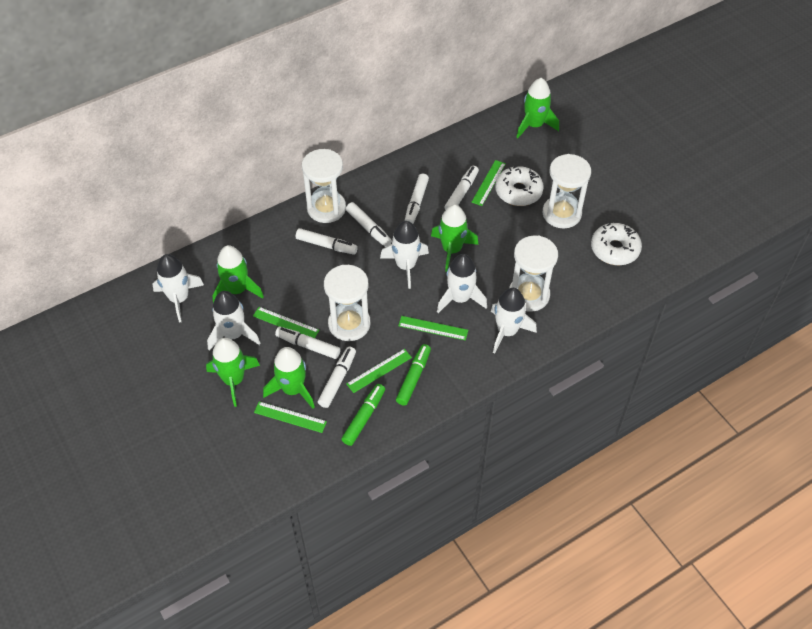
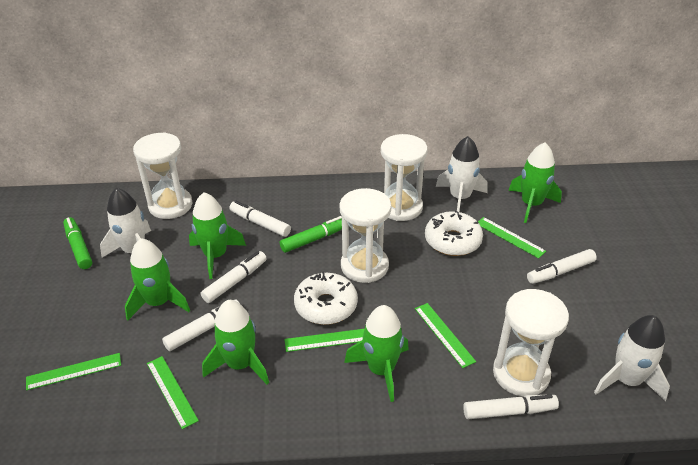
white marker: [275,327,340,359] [296,228,358,255] [318,347,356,408] [346,202,392,247] [405,174,429,224] [444,166,479,210] = 6 -> [162,300,239,351] [201,251,267,303] [229,201,291,237] [463,395,559,419] [527,249,597,284] = 5
white rocket: [152,254,204,323] [207,291,260,351] [380,221,429,289] [437,254,487,313] [491,288,537,353] = 5 -> [100,188,151,258] [436,136,488,212] [594,315,670,401] = 3

